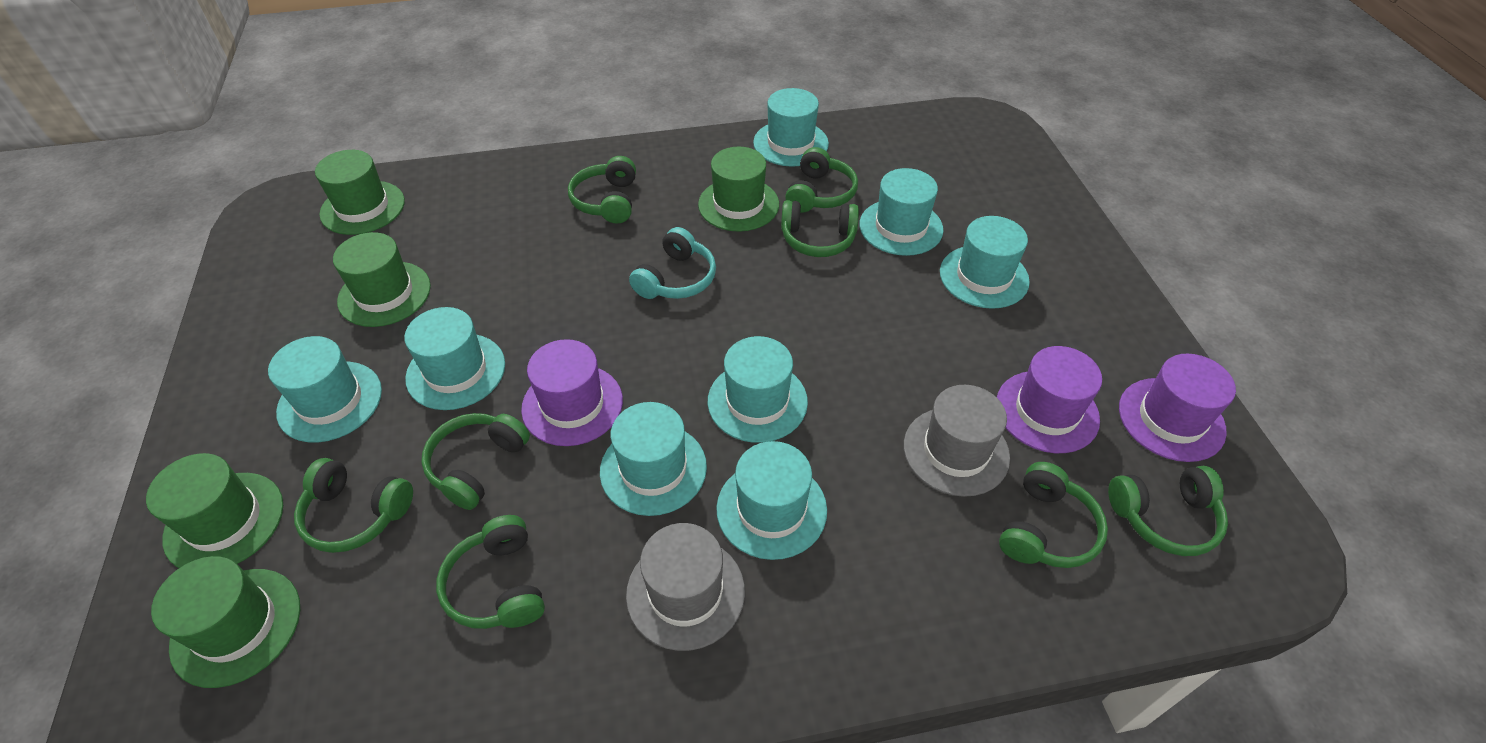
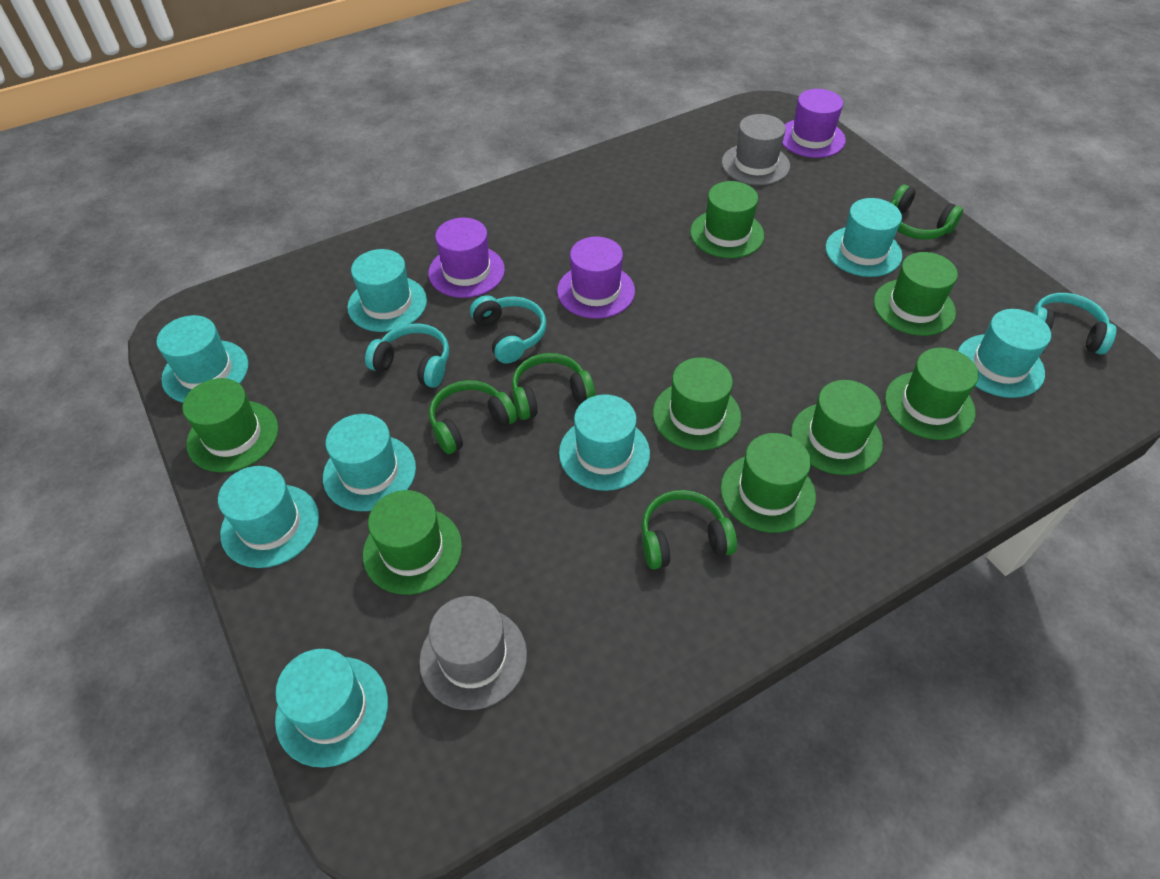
green hat: [146,453,283,568] [151,556,300,688] [315,150,405,235] [333,232,431,327] [698,147,779,232] = 5 -> [183,378,278,473] [363,490,462,595] [653,357,741,450] [690,181,764,258] [721,433,816,533] [791,380,883,475] [874,252,958,336] [885,348,979,440] = 8
green headphones: [294,458,413,553] [421,413,530,510] [436,515,545,629] [568,156,636,224] [781,200,859,257] [785,147,858,213] [999,462,1108,568] [1108,466,1228,556] = 8 -> [429,380,517,454] [512,353,595,420] [641,490,737,569] [891,184,963,240] = 4
turquoise headphones: [629,227,716,299] = 1 -> [365,323,449,388] [470,295,546,364] [1033,293,1116,354] = 3

